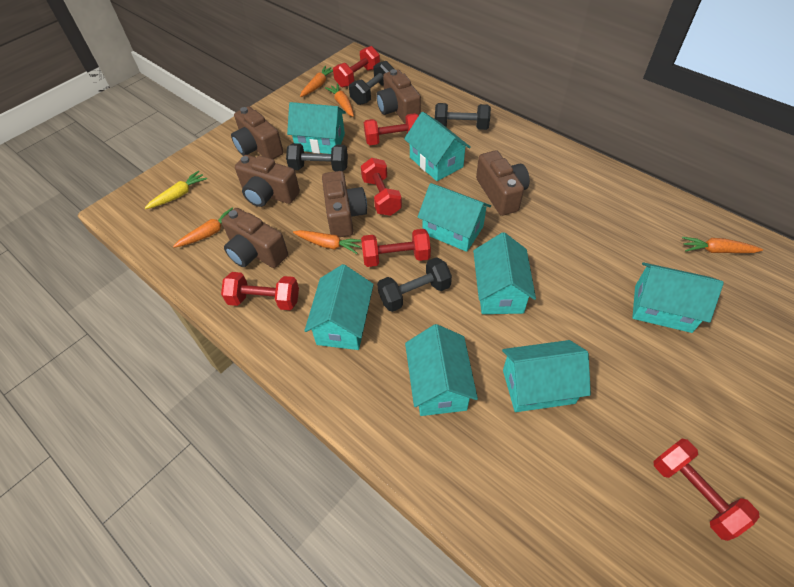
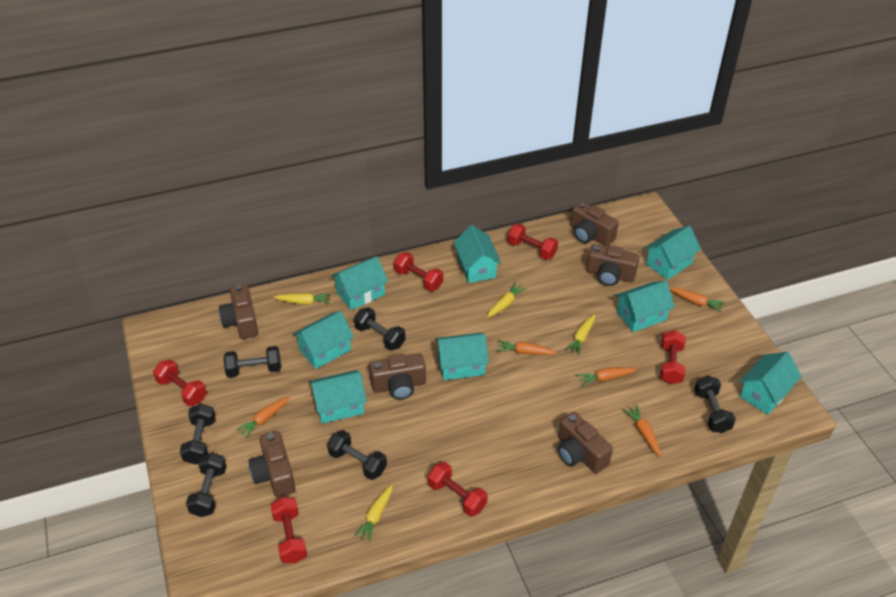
black dumbbell: [286,143,348,172] [349,61,394,105] [377,257,452,312] [435,103,491,130] = 4 -> [180,404,215,464] [186,453,227,517] [223,346,281,378] [327,430,387,480] [354,307,406,351] [694,375,736,433] = 6
yellow carrot: [145,171,207,209] = 1 -> [274,293,331,304] [354,484,393,542] [487,282,527,318] [565,314,595,356] = 4

